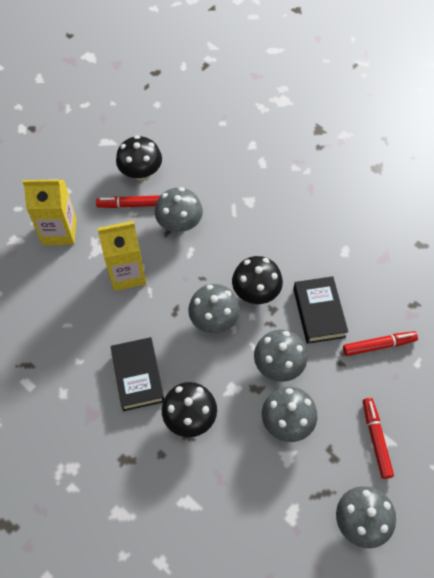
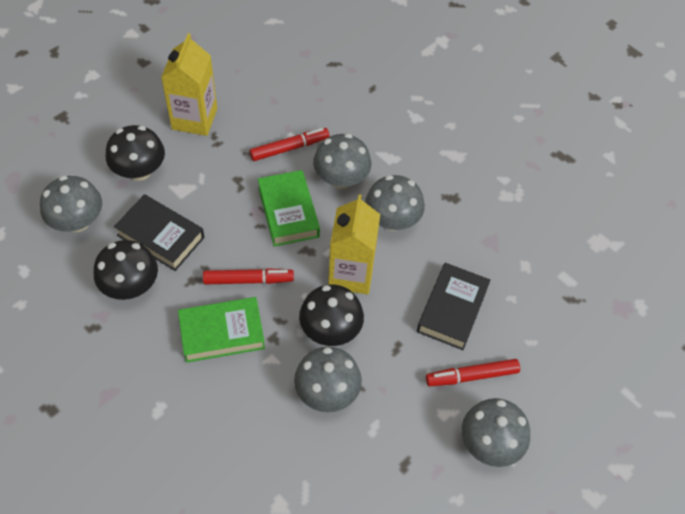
green book: none = 0 -> [178,297,265,363] [258,170,320,247] = 2

